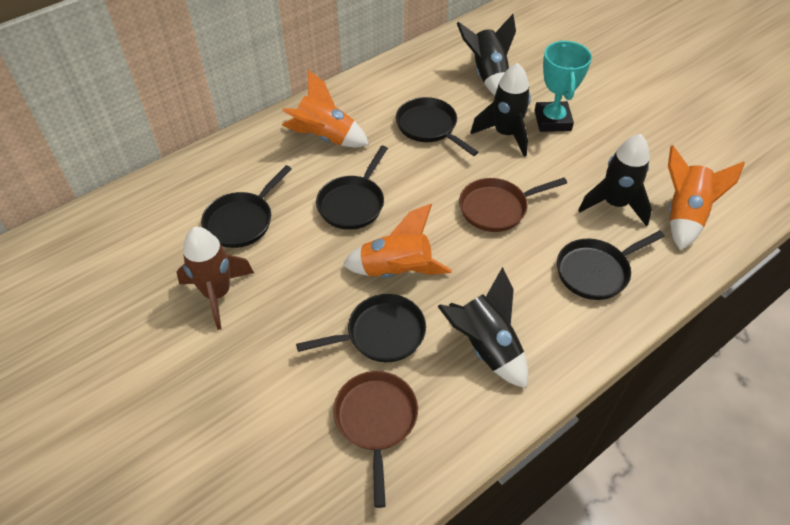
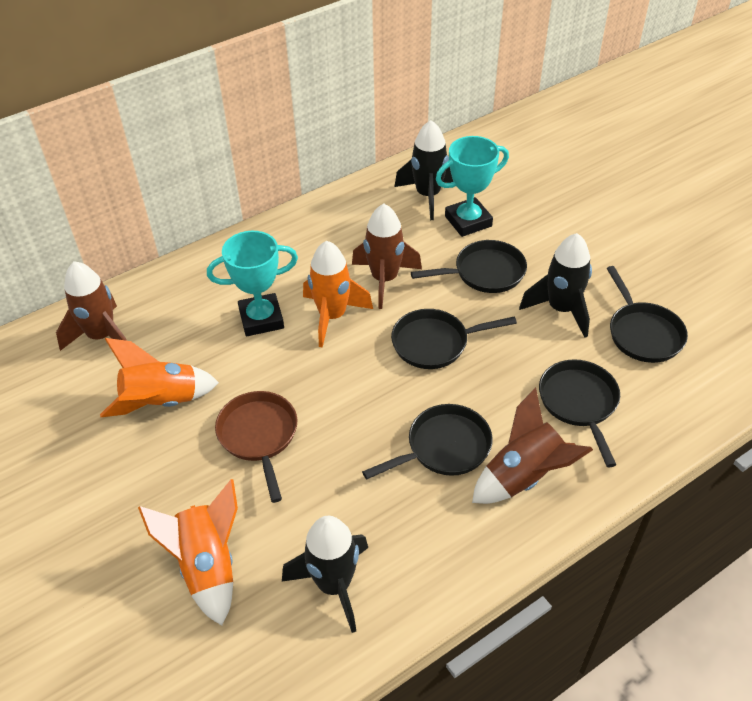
black rocket: [437,267,528,388] [457,14,516,95] [470,63,531,157] [578,134,652,226] = 4 -> [282,516,368,633] [394,120,454,220] [519,233,592,338] = 3
brown pan: [333,371,418,508] [459,178,567,232] = 2 -> [215,391,297,503] = 1
brown rocket: [176,227,254,330] = 1 -> [56,261,127,351] [352,204,422,309] [472,387,593,504] = 3
turquoise trophy: [534,40,592,132] = 1 -> [207,231,298,336] [436,136,509,237] = 2

